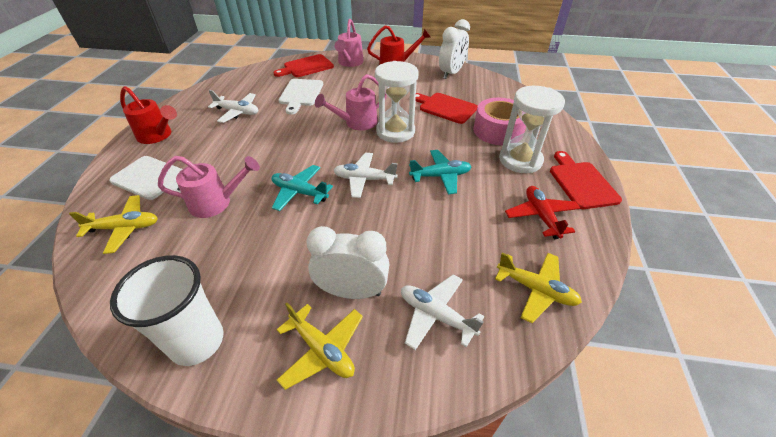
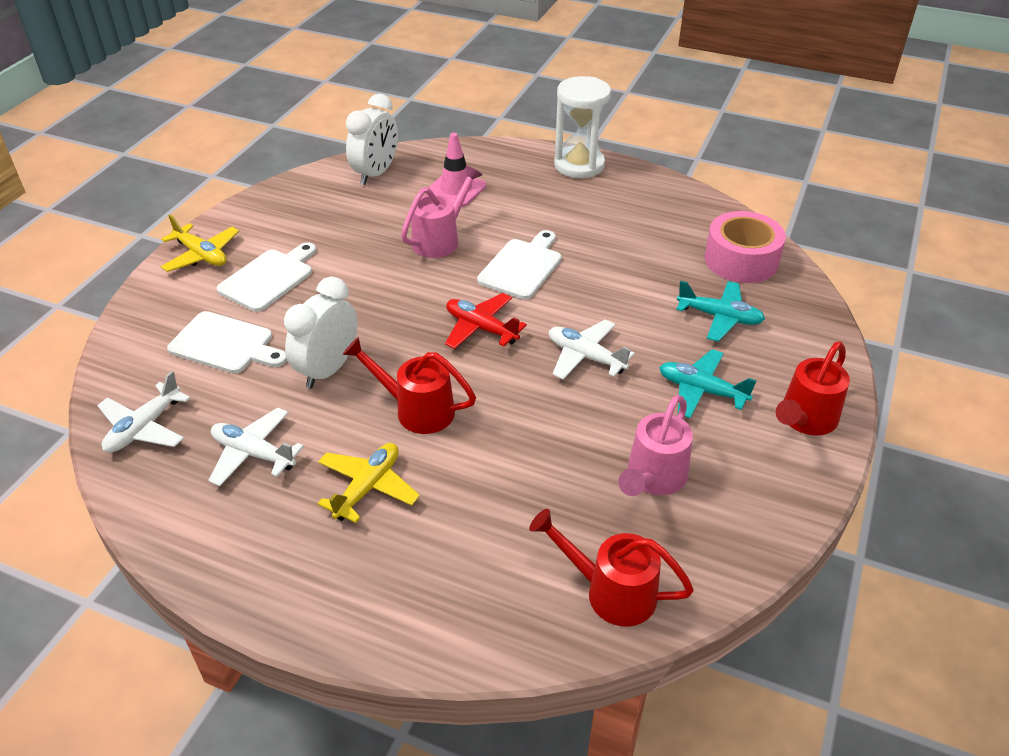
pink traffic cone: none = 0 -> [426,133,486,207] = 1
pink watering can: [158,156,260,218] [315,74,387,130] [335,19,364,67] = 3 -> [401,165,482,258] [618,395,693,496] = 2
red cutting board: [273,54,334,77] [415,93,478,124] [550,151,622,209] = 3 -> none = 0
red watering can: [120,86,177,144] [367,25,431,65] = 2 -> [343,337,476,434] [529,509,694,627] [776,341,850,436] = 3
white cup: [110,255,223,366] = 1 -> none = 0
white cutting board: [109,156,182,200] [279,79,323,115] = 2 -> [167,311,287,374] [217,242,316,312] [477,230,562,299] = 3
white hourglass: [375,61,419,143] [499,86,565,173] = 2 -> [554,76,611,178] = 1
yellow plane: [69,195,158,254] [277,303,363,390] [495,253,582,323] = 3 -> [160,214,239,272] [318,443,420,523] = 2

